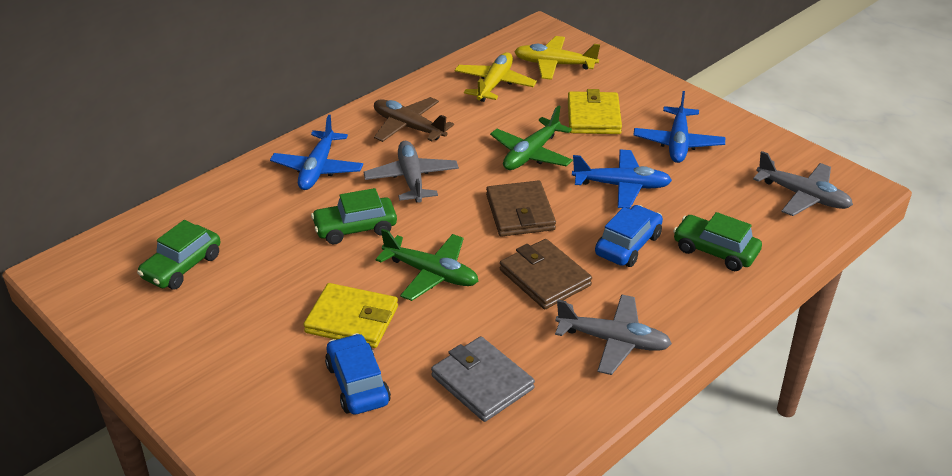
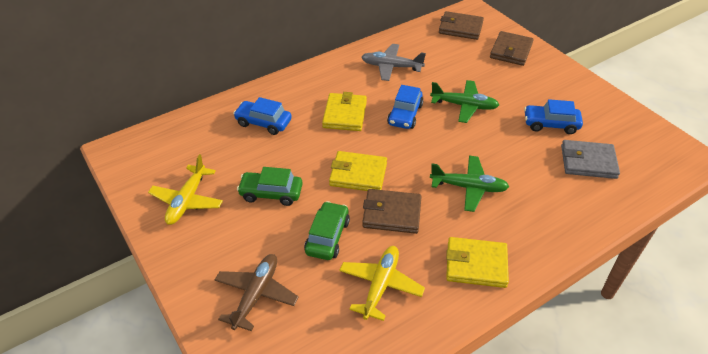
blue car: [325,333,391,415] [595,205,663,267] = 2 -> [233,97,292,135] [387,85,424,129] [524,99,583,134] = 3
blue plane: [270,115,363,190] [572,150,672,209] [633,91,725,163] = 3 -> none = 0
brown wallet: [486,180,556,237] [500,239,592,309] = 2 -> [362,189,422,234] [439,11,484,40] [490,31,533,66] = 3
green car: [137,220,221,290] [311,188,397,244] [673,212,762,271] = 3 -> [237,167,303,206] [304,201,350,260] = 2
grey plane: [364,141,459,203] [555,294,672,375] [753,151,853,216] = 3 -> [361,44,426,81] = 1
yellow wallet: [303,283,398,348] [568,89,622,134] = 2 -> [322,92,367,131] [329,151,387,191] [446,237,509,288] = 3

